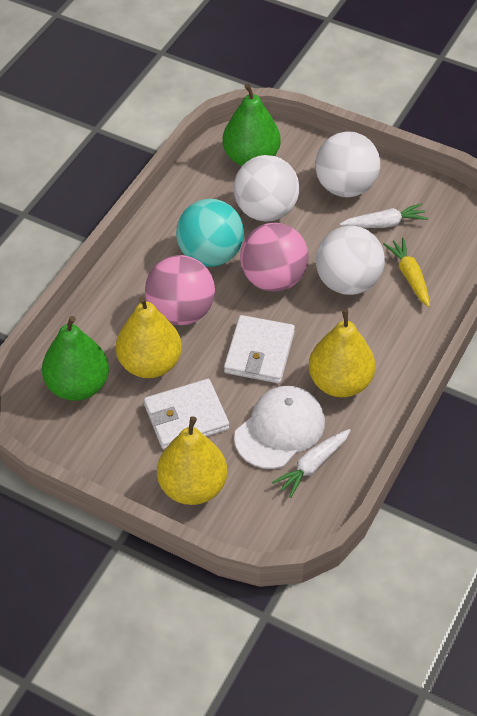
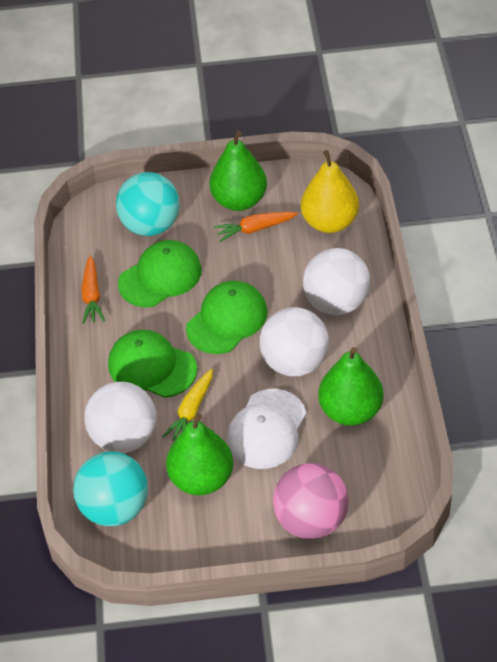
green cap: none = 0 -> [108,330,198,398] [118,240,202,307] [186,281,267,354] = 3
green pear: [42,316,109,401] [223,84,281,166] = 2 -> [166,413,233,495] [210,131,267,211] [318,347,384,426] = 3
orange carrot: none = 0 -> [81,255,105,324] [214,212,298,242] = 2
pink ball: [145,255,215,325] [240,223,309,292] = 2 -> [273,463,349,539] = 1
turquoise ball: [176,199,244,267] = 1 -> [73,451,148,526] [116,172,180,236] = 2
white carrot: [272,429,351,498] [340,203,428,228] = 2 -> none = 0
white wallet: [144,379,229,450] [224,315,295,383] = 2 -> none = 0
yellow pear: [116,297,182,378] [157,416,227,505] [309,309,375,397] = 3 -> [301,150,359,233] = 1

